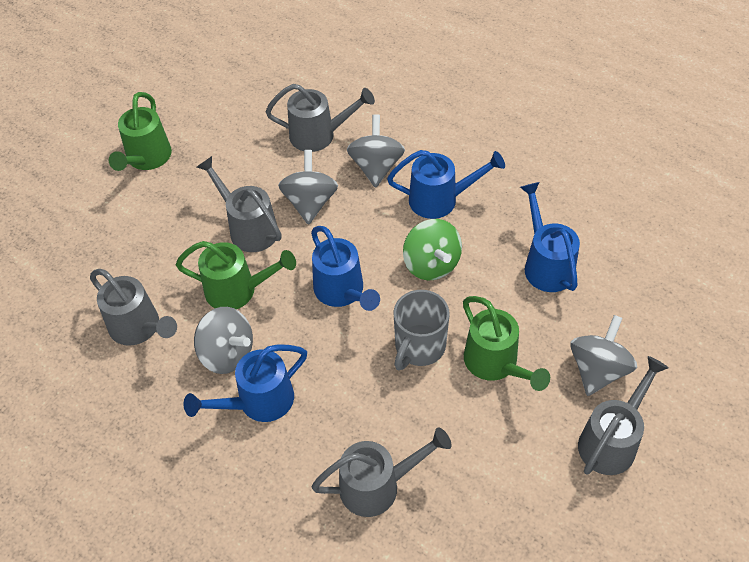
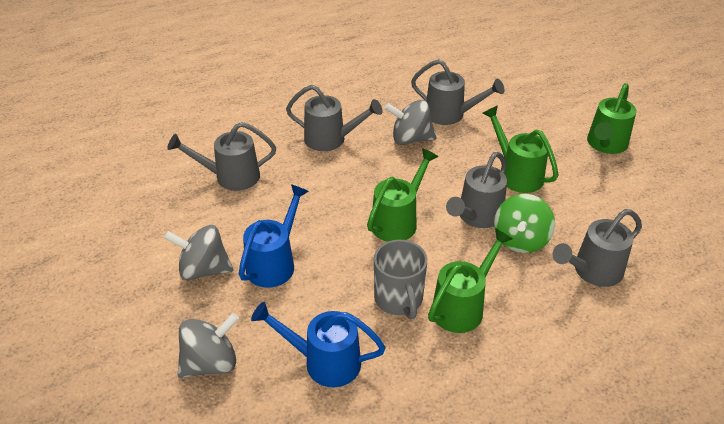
blue watering can: [184,344,307,422] [311,226,380,311] [387,150,505,219] [520,182,580,292] = 4 -> [239,184,309,288] [251,302,386,387] = 2
green watering can: [109,92,172,171] [176,241,296,309] [463,296,550,391] = 3 -> [367,148,438,242] [428,228,513,333] [483,105,558,193] [587,83,637,154] = 4
grey spinning top: [194,307,253,374] [278,150,338,225] [347,114,405,188] [570,315,637,396] = 4 -> [164,225,233,280] [178,313,239,378] [385,100,437,145] = 3

